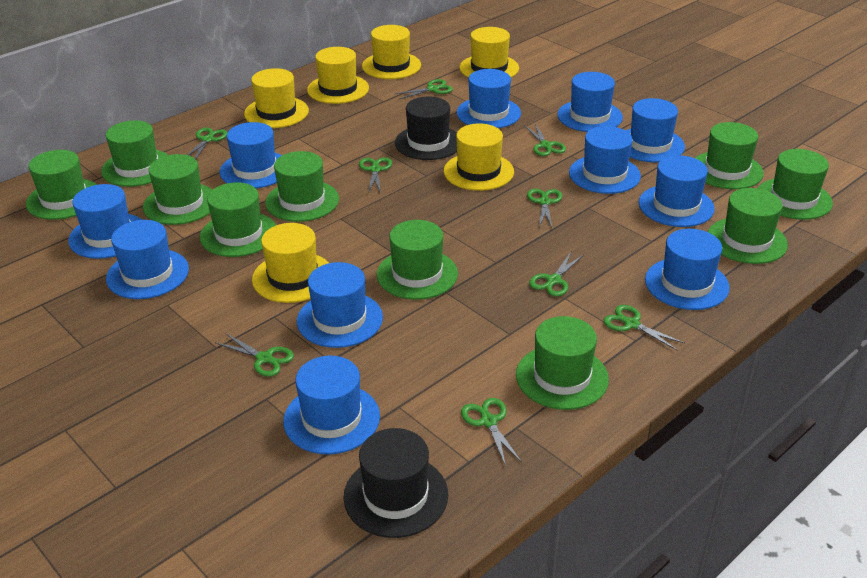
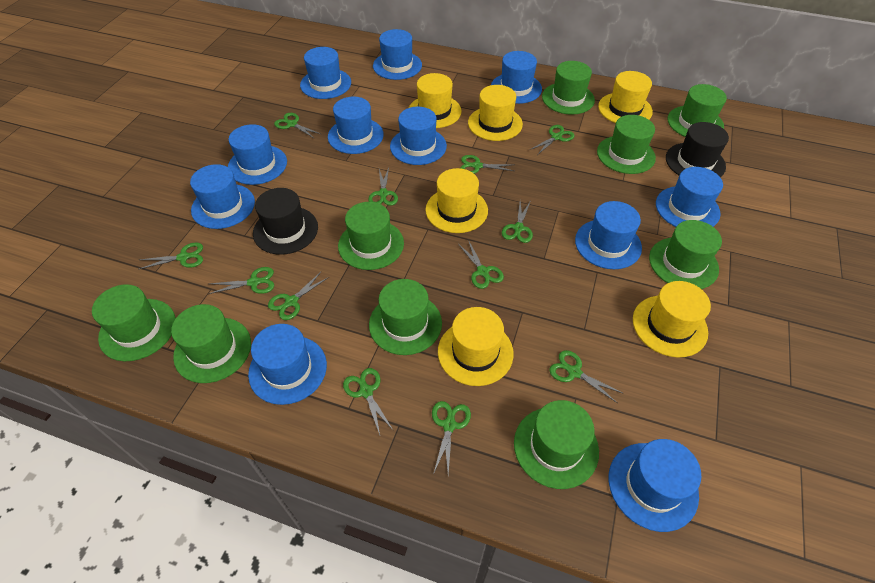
green hat: [26,150,97,220] [101,120,168,187] [143,154,212,225] [200,182,276,257] [265,151,339,222] [377,220,458,300] [516,316,609,410] [695,122,764,189] [708,188,788,264] [757,149,833,220] = 10 -> [92,284,176,361] [171,304,251,383] [338,202,404,270] [369,279,442,355] [514,400,599,489] [542,61,595,115] [597,115,656,174] [649,220,722,289] [668,84,727,137] = 9
green scissors: [187,128,227,159] [216,333,294,377] [359,157,392,193] [395,79,453,99] [461,398,522,466] [524,123,566,156] [527,189,562,227] [529,252,584,297] [603,305,685,350] = 9 -> [139,242,203,269] [209,267,274,294] [268,271,329,320] [274,113,321,139] [343,368,394,435] [368,167,398,206] [432,401,471,475] [458,240,504,289] [460,155,514,174] [502,202,533,243] [530,125,575,155] [549,350,622,403] = 12

